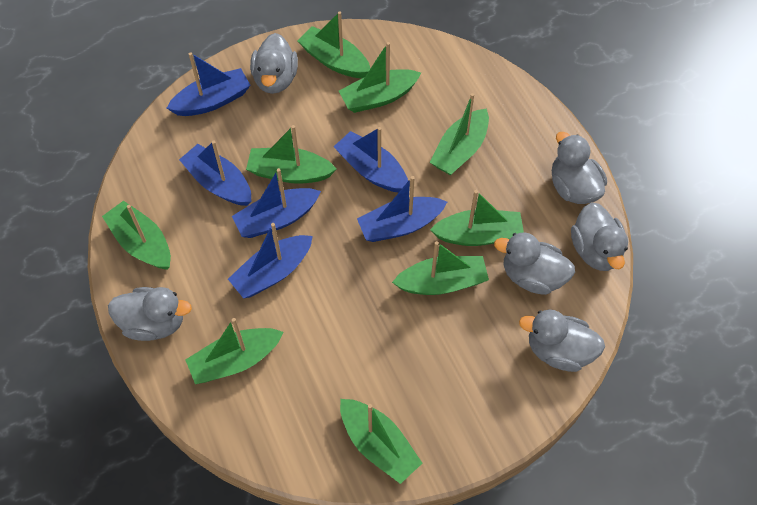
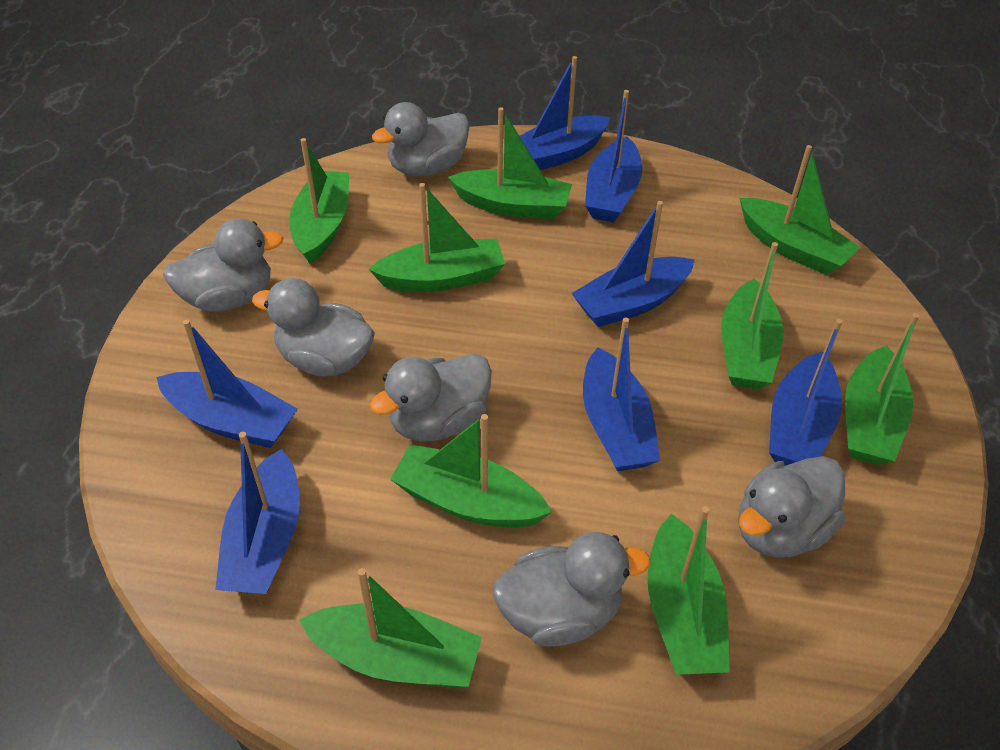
blue boat: [167,52,251,116] [179,141,252,206] [228,223,313,299] [232,168,321,238] [333,127,408,192] [357,176,447,242] = 6 -> [156,319,298,448] [215,432,300,594] [520,56,610,170] [572,201,695,327] [583,317,660,471] [585,90,642,223] [769,319,842,466] = 7

